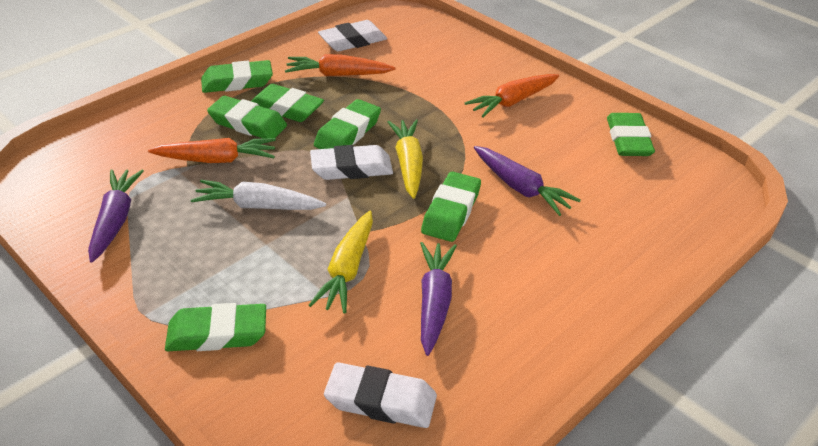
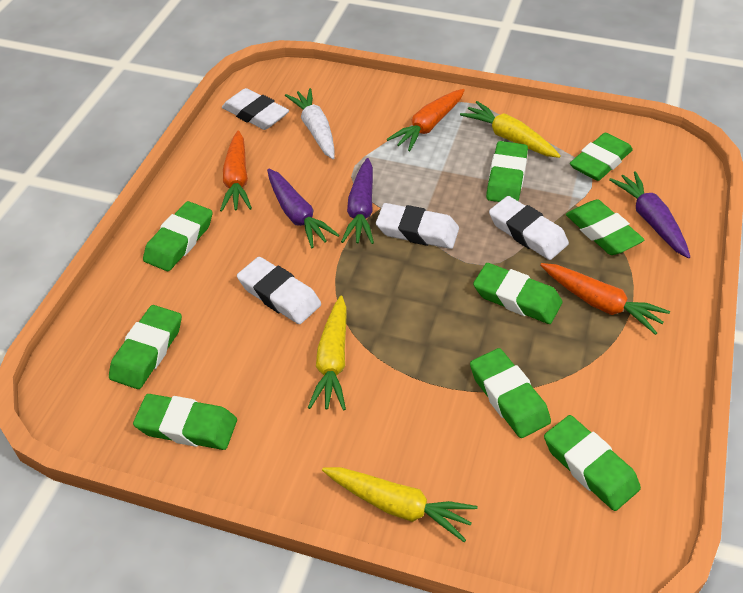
green eraser: [165,303,266,351] [201,60,273,93] [207,96,287,138] [251,84,324,122] [314,99,381,149] [421,172,481,242] [607,113,655,156] = 7 -> [109,305,182,389] [133,394,237,450] [143,201,213,271] [470,348,551,438] [473,263,563,324] [486,141,528,202] [544,415,641,511] [566,200,645,255] [570,133,633,181] = 9
white eraser: [310,145,393,180] [318,20,387,52] [324,362,437,428] = 3 -> [222,88,289,130] [237,257,321,324] [376,203,459,249] [489,196,569,260] = 4
yellow carrot: [309,211,373,314] [388,119,423,199] = 2 -> [308,295,347,410] [322,467,478,542] [460,101,561,158] = 3

